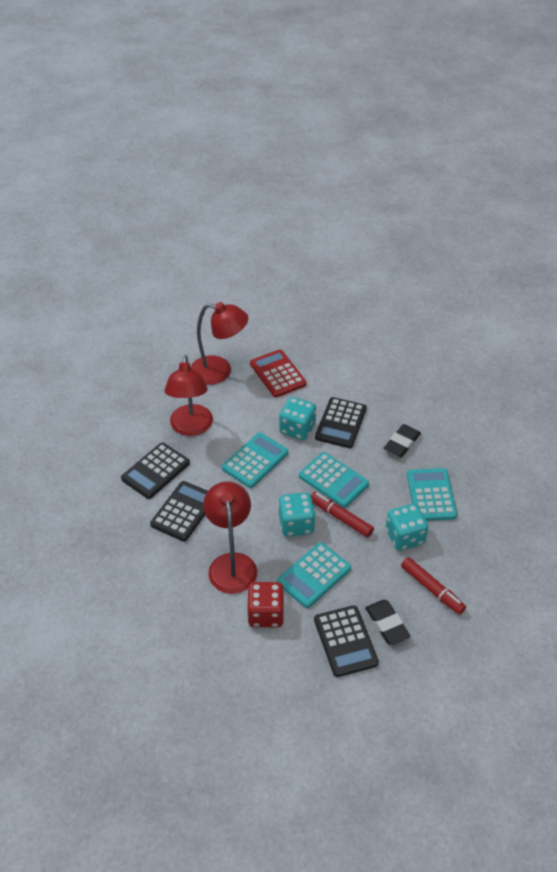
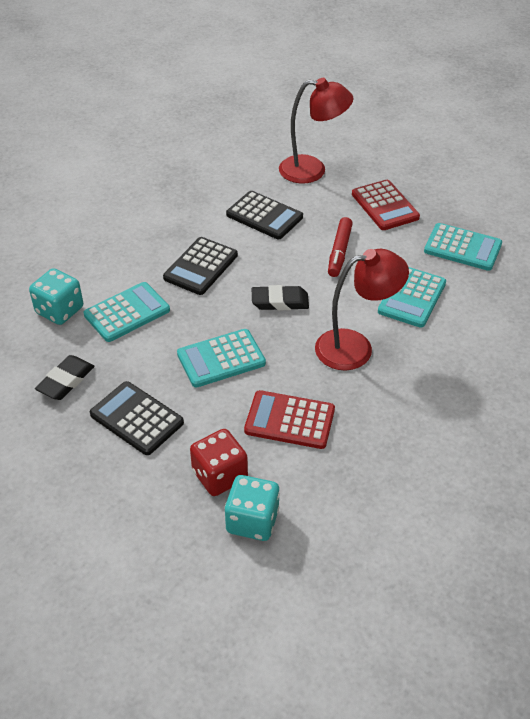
black calculator: [121,443,190,499] [150,481,208,541] [314,605,379,677] [315,397,367,448] = 4 -> [90,381,184,455] [163,237,238,295] [226,191,303,239] = 3
red calculator: [250,349,306,397] = 1 -> [244,390,335,449] [352,180,420,230] = 2
red lamp: [165,355,213,436] [191,302,248,385] [203,482,257,594] = 3 -> [279,78,354,183] [315,249,409,371] = 2
red marker: [311,492,374,537] [401,557,466,615] = 2 -> [328,217,353,277] = 1
turquoise dice: [278,492,315,537] [279,397,316,440] [386,504,428,551] = 3 -> [29,268,83,325] [224,475,280,541] = 2

